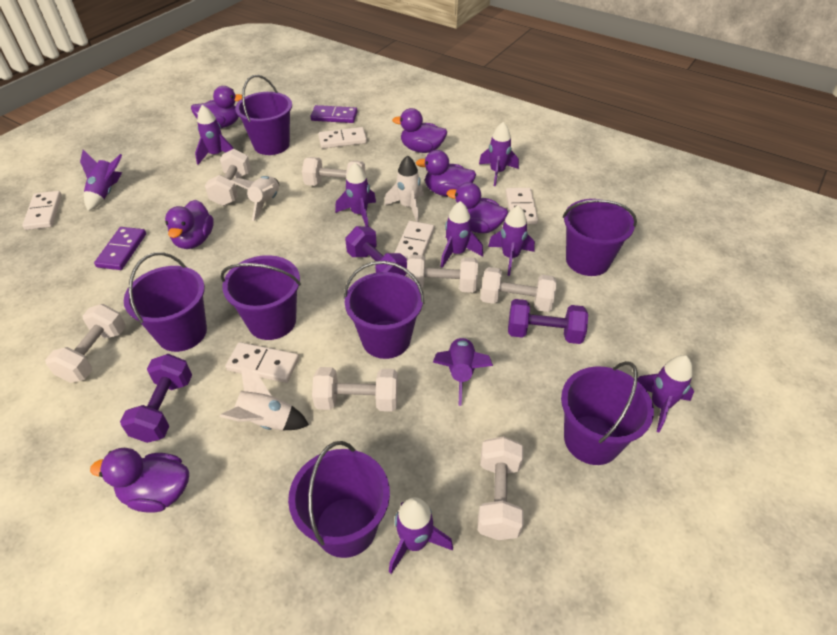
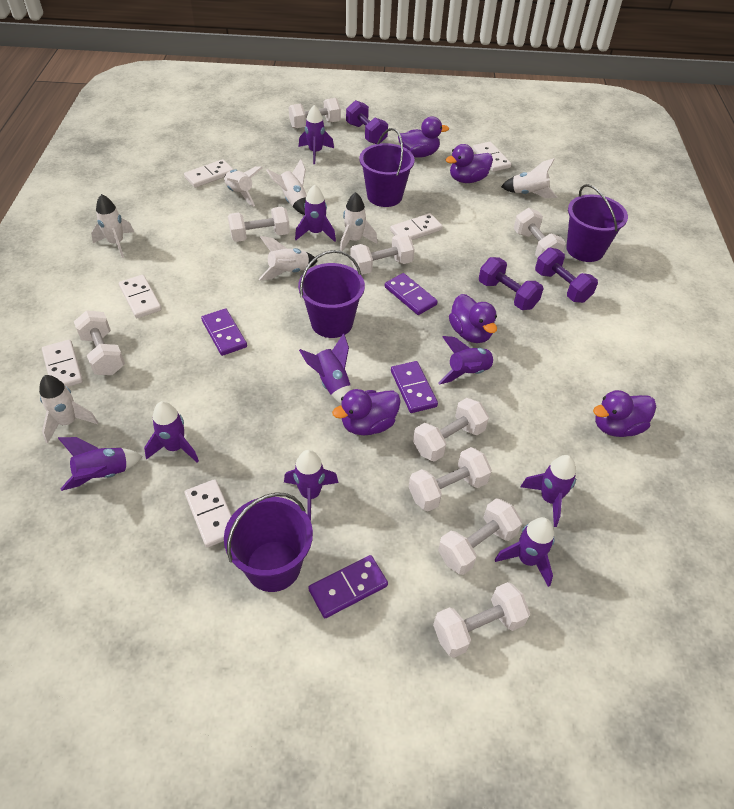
purple bucket: [124,252,207,352] [221,255,301,340] [235,75,292,155] [288,441,390,558] [344,261,424,359] [561,361,654,465] [563,199,637,276] = 7 -> [224,492,313,592] [298,250,365,338] [359,128,415,207] [566,184,628,262] = 4
purple domino: [94,227,146,270] [311,105,358,123] = 2 -> [201,308,247,356] [308,555,388,618] [385,273,438,315] [391,361,438,413] = 4
purple duck: [90,448,189,512] [165,200,214,249] [191,86,242,128] [392,108,447,153] [416,150,476,197] [447,182,508,233] = 6 -> [332,389,401,435] [398,116,449,158] [445,144,493,183] [449,294,497,343] [593,390,656,437] = 5
white domino: [22,191,62,230] [225,342,299,383] [319,127,367,148] [395,221,434,260] [506,188,538,224] = 5 -> [42,340,83,387] [119,275,162,318] [184,159,234,188] [185,479,232,548] [390,213,443,240] [472,142,511,172] = 6
white dumbbell: [45,304,126,383] [205,149,251,206] [302,157,366,186] [312,367,398,412] [406,254,478,293] [477,436,524,540] [480,267,557,312] = 7 -> [74,310,125,375] [228,206,290,242] [289,98,341,129] [350,234,415,275] [409,447,492,511] [413,398,489,462] [433,582,530,658] [438,498,522,575] [514,208,566,258] = 9
white rocket: [220,366,309,430] [230,176,279,221] [384,155,424,222] = 3 -> [39,375,98,443] [91,194,134,258] [224,166,263,207] [259,236,317,281] [266,159,307,215] [340,192,378,251] [501,158,558,198] = 7

